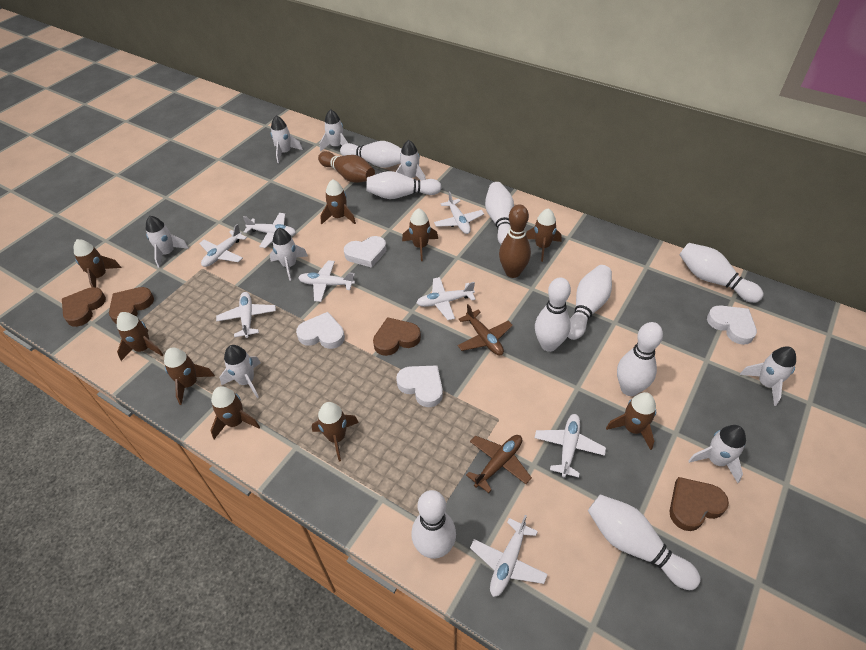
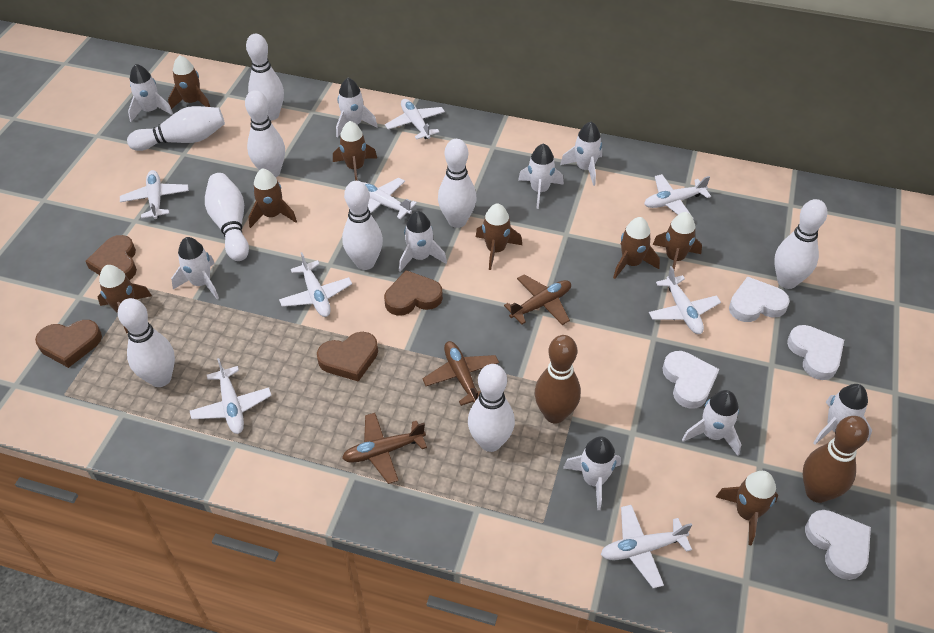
brown plane: [458,304,513,356] [466,435,532,493] = 2 -> [342,413,427,484] [422,341,499,406] [504,274,571,325] = 3
brown rocket: [74,239,121,287] [117,312,163,361] [164,347,215,405] [210,386,260,439] [312,402,359,461] [320,179,356,225] [402,208,438,261] [526,208,562,262] [606,392,656,450] = 9 -> [98,265,152,333] [168,55,210,109] [248,168,297,228] [333,121,377,181] [476,203,522,270] [613,217,660,279] [653,212,702,270] [716,471,778,545] = 8
white rocket: [146,216,189,268] [220,345,261,398] [270,228,308,281] [271,116,303,163] [320,109,348,152] [396,140,426,180] [688,425,746,483] [740,346,796,406] = 8 -> [128,64,173,122] [171,237,219,299] [336,78,378,138] [399,211,447,272] [518,143,564,209] [560,122,602,186] [563,436,621,510] [682,390,741,456] [813,384,872,445] = 9

